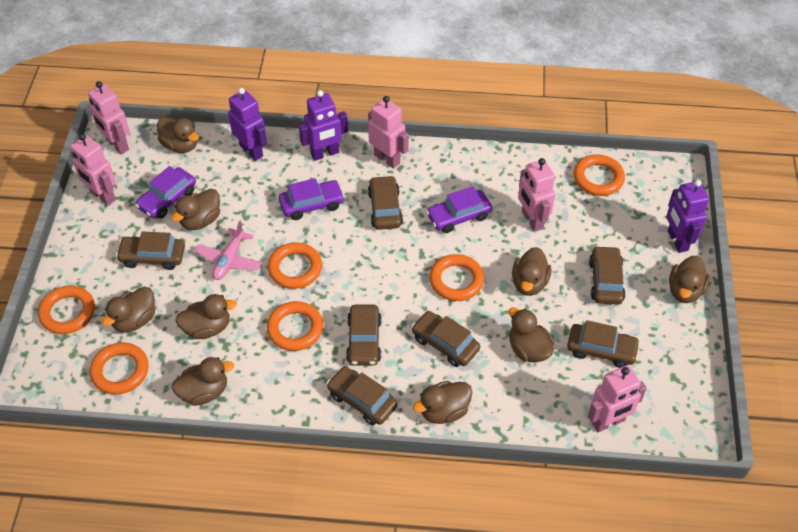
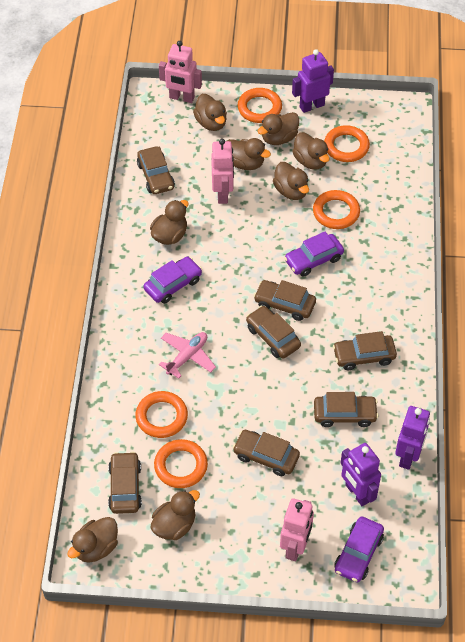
brown duck: [102,287,155,333] [157,117,199,153] [171,189,220,230] [171,357,234,406] [175,294,237,339] [413,381,472,424] [508,307,554,363] [512,247,552,296] [669,256,710,303] = 9 -> [67,517,118,563] [150,200,189,245] [151,490,200,540] [193,94,227,131] [227,138,271,170] [258,112,299,145] [273,162,309,200] [292,132,330,170] = 8
orange ring: [38,286,95,334] [90,343,149,395] [267,301,323,351] [268,242,322,289] [429,254,484,301] [573,154,625,196] = 6 -> [135,391,188,438] [154,439,208,488] [238,88,282,123] [313,190,360,229] [324,125,370,162] = 5
pink robot: [70,134,116,206] [88,81,130,154] [368,96,409,169] [518,158,555,232] [588,365,647,432] = 5 -> [159,41,202,103] [211,139,234,204] [280,498,314,561] = 3

